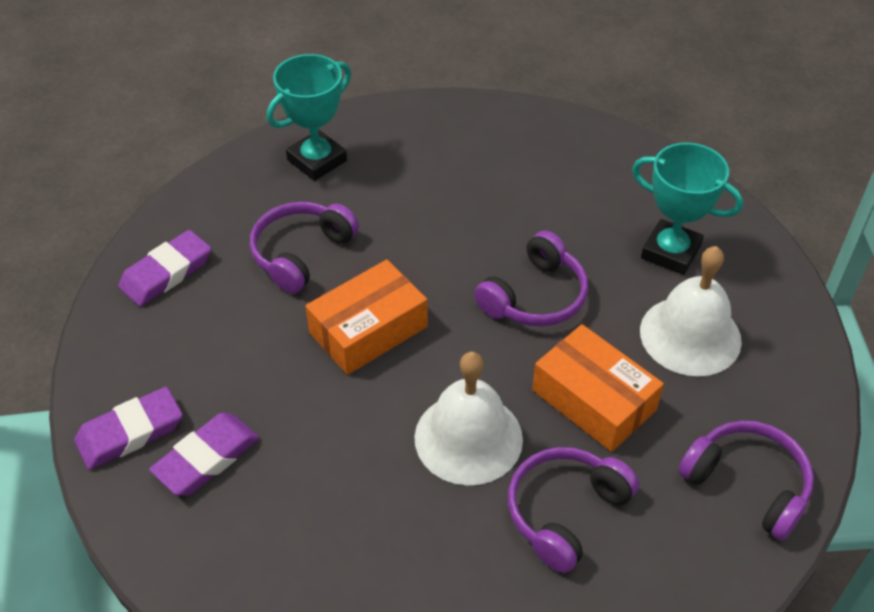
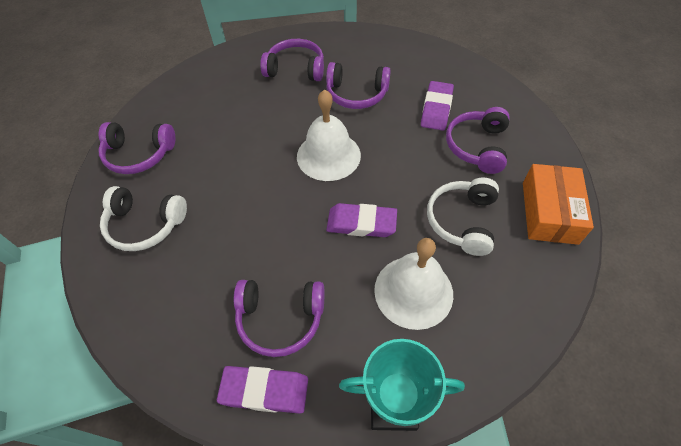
orange box: [305,260,428,375] [532,324,664,452] = 2 -> [523,164,594,245] = 1
purple headphones: [250,202,359,294] [474,231,588,327] [508,447,639,573] [678,421,814,541] = 4 -> [98,122,175,174] [234,280,324,357] [260,39,324,81] [326,62,391,109] [446,107,510,174] = 5
turquoise trophy: [267,54,351,181] [632,143,743,275] = 2 -> [339,339,465,431] = 1
white headphones: none = 0 -> [100,186,187,251] [427,177,499,256] = 2

